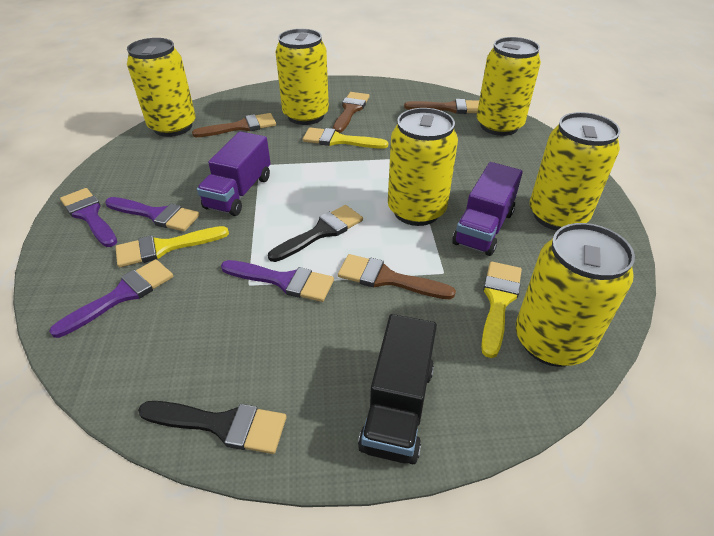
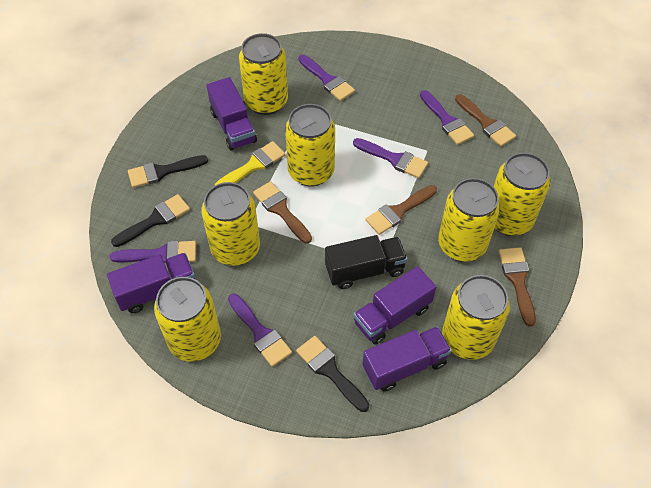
black brush: [138,401,286,454] [268,205,363,262] = 2 -> [111,194,190,247] [128,155,208,188] [296,336,369,412] = 3
purple brush: [49,259,173,338] [60,188,117,247] [105,197,200,232] [221,260,334,302] = 4 -> [110,241,196,263] [228,294,292,367] [298,55,355,101] [353,138,428,178] [420,90,474,145] = 5
purple truck: [197,131,271,216] [452,162,523,256] = 2 -> [107,253,195,313] [207,77,257,151] [354,266,436,345] [363,327,452,392] = 4
yellow brush: [116,226,229,267] [303,127,388,149] [481,261,522,358] = 3 -> [215,141,286,185] = 1
yellow can: [127,38,196,137] [276,29,329,125] [388,108,458,226] [477,37,541,136] [516,223,635,367] [530,112,621,231] = 6 -> [154,277,221,362] [201,182,260,266] [239,33,288,115] [285,104,335,187] [438,178,500,262] [442,275,510,360] [494,153,550,236] = 7

